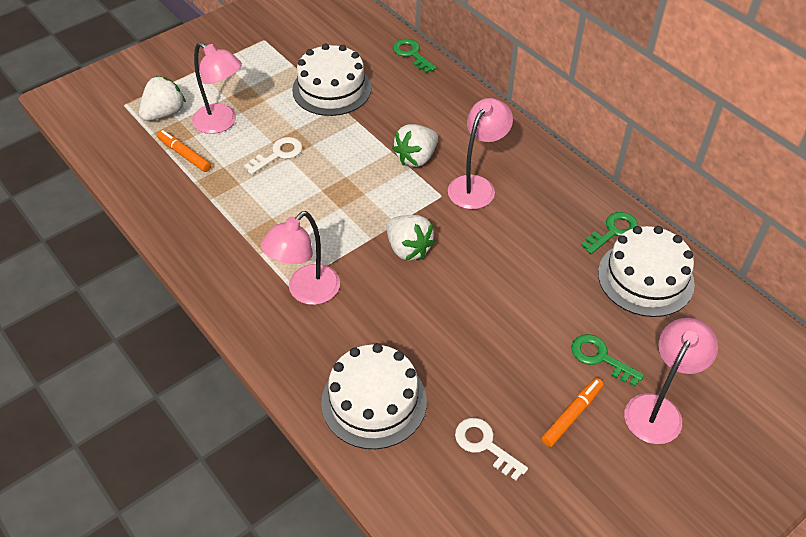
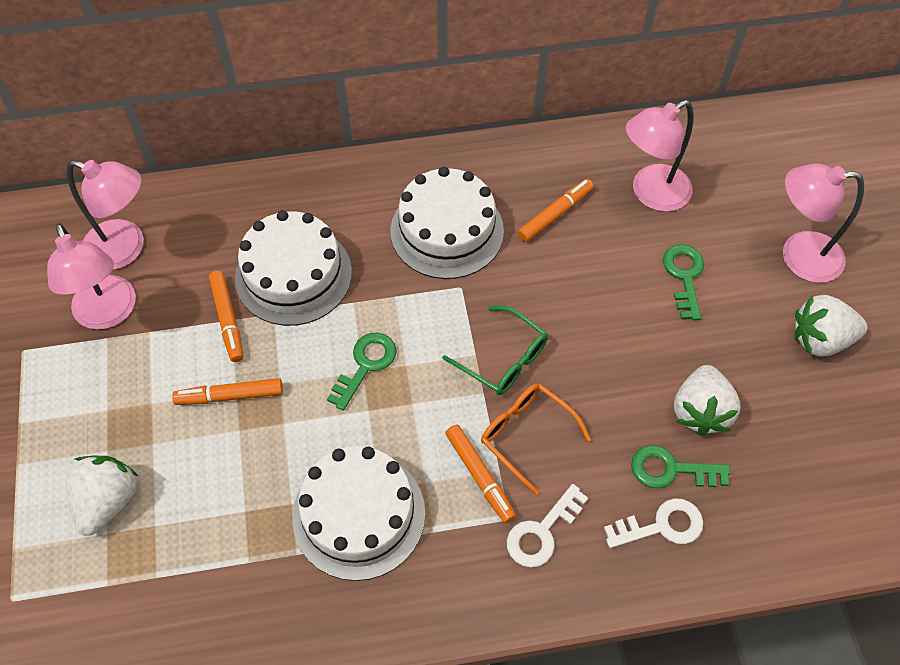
green glasses: none = 0 -> [442,306,548,395] = 1
orange glasses: none = 0 -> [481,384,591,495] = 1
orange marker: [157,130,211,172] [542,378,604,447] = 2 -> [172,378,283,405] [209,271,244,362] [445,425,516,523] [517,179,594,242] = 4

